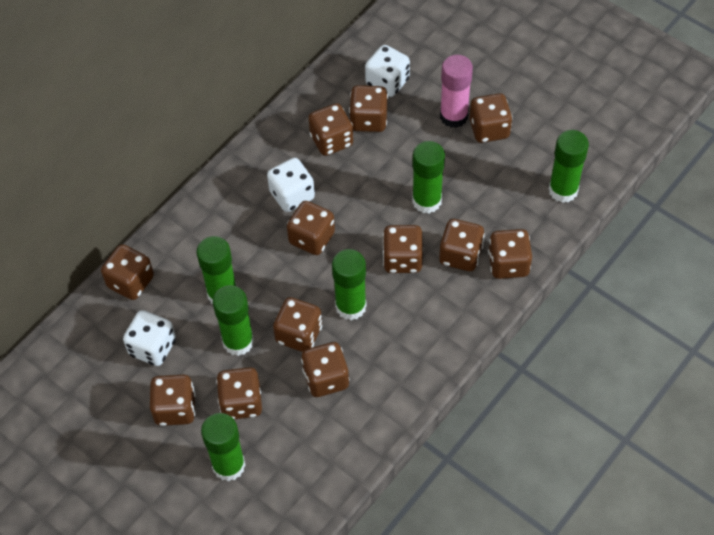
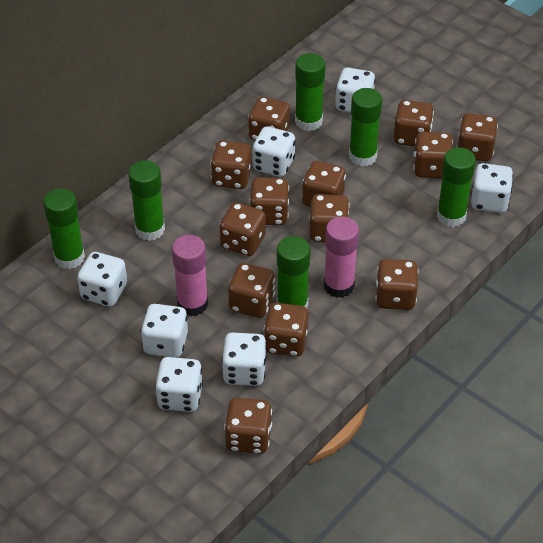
brown dice: [101,244,154,300] [150,375,195,426] [216,367,262,419] [273,297,322,352] [287,201,335,255] [301,342,350,397] [308,103,353,156] [349,85,388,132] [383,225,423,273] [439,219,485,271] [470,93,513,143] [488,229,532,279] = 12 -> [210,141,252,189] [220,202,266,256] [224,398,272,454] [228,263,275,318] [248,97,290,141] [249,177,289,225] [263,303,309,357] [302,161,346,207] [309,194,350,242] [375,259,419,310] [394,100,434,147] [413,132,453,179] [456,113,498,161] = 13
pink glue stick: [440,55,473,128] = 1 -> [172,235,208,316] [324,217,359,298] = 2
white dice: [123,310,176,366] [267,158,315,212] [365,45,410,97] = 3 -> [77,252,127,306] [141,304,188,358] [155,357,203,412] [222,333,267,386] [252,126,295,177] [335,67,376,113] [471,163,513,213] = 7

